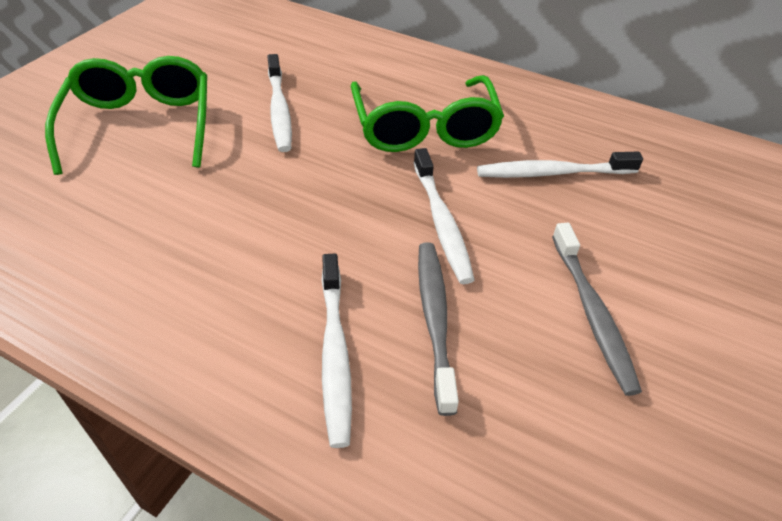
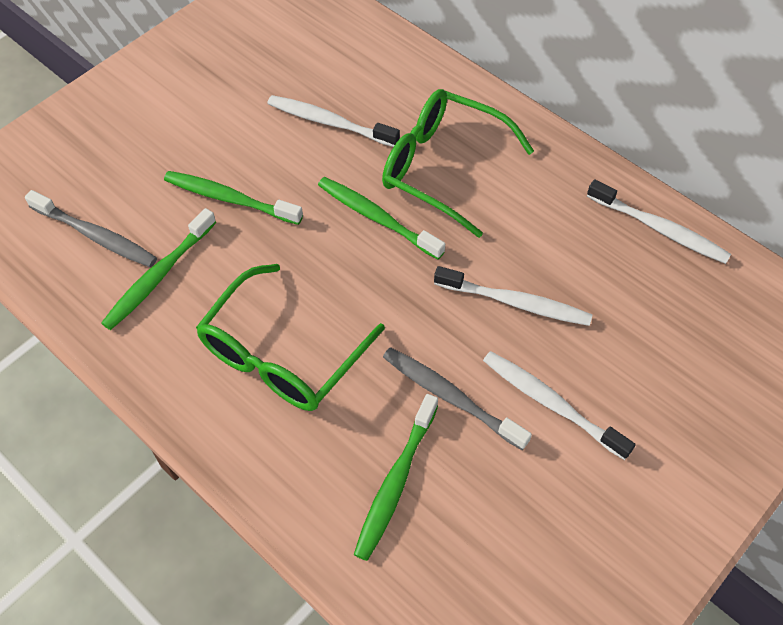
green toothbrush: none = 0 -> [101,208,216,330] [164,171,303,225] [318,177,445,260] [354,394,438,561] = 4

